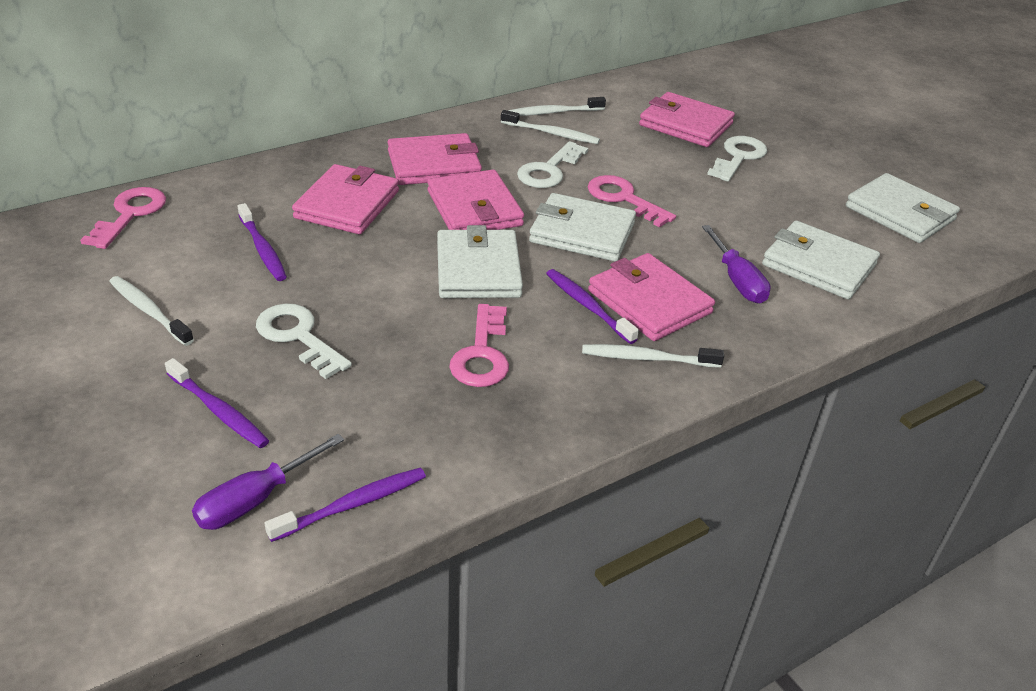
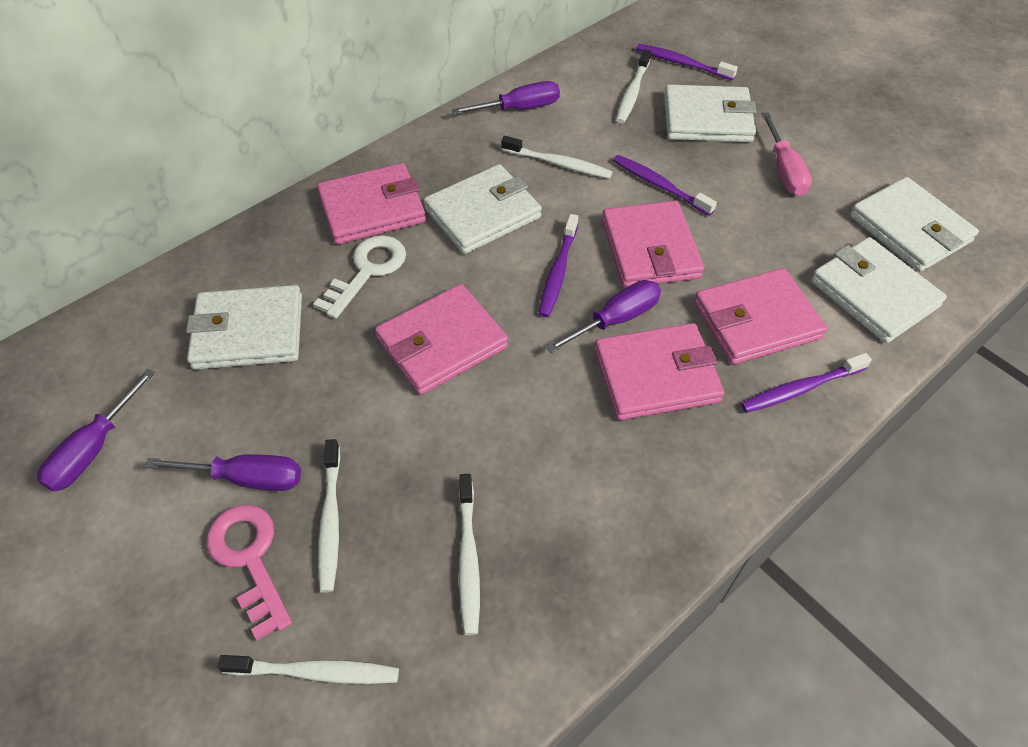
pink key: [80,187,166,249] [449,304,509,387] [588,175,676,227] = 3 -> [206,505,292,640] = 1
pink screwdriver: none = 0 -> [762,112,812,196] = 1
purple screwdriver: [192,434,344,530] [702,225,770,303] = 2 -> [37,369,155,492] [145,454,301,491] [452,81,560,115] [546,280,661,353] = 4
white key: [256,303,352,379] [517,141,588,188] [707,136,767,182] = 3 -> [313,235,406,319] = 1
white toothbrush: [109,276,194,346] [501,110,600,144] [508,97,606,116] [582,344,724,368] = 4 -> [218,655,399,684] [318,439,340,593] [459,474,480,635] [501,136,613,179] [616,49,651,123] = 5
white wallet: [437,225,523,298] [529,193,636,262] [762,221,880,299] [846,173,960,243] = 4 -> [186,285,302,370] [424,164,542,254] [664,84,757,142] [811,237,947,343] [850,177,979,272] = 5

